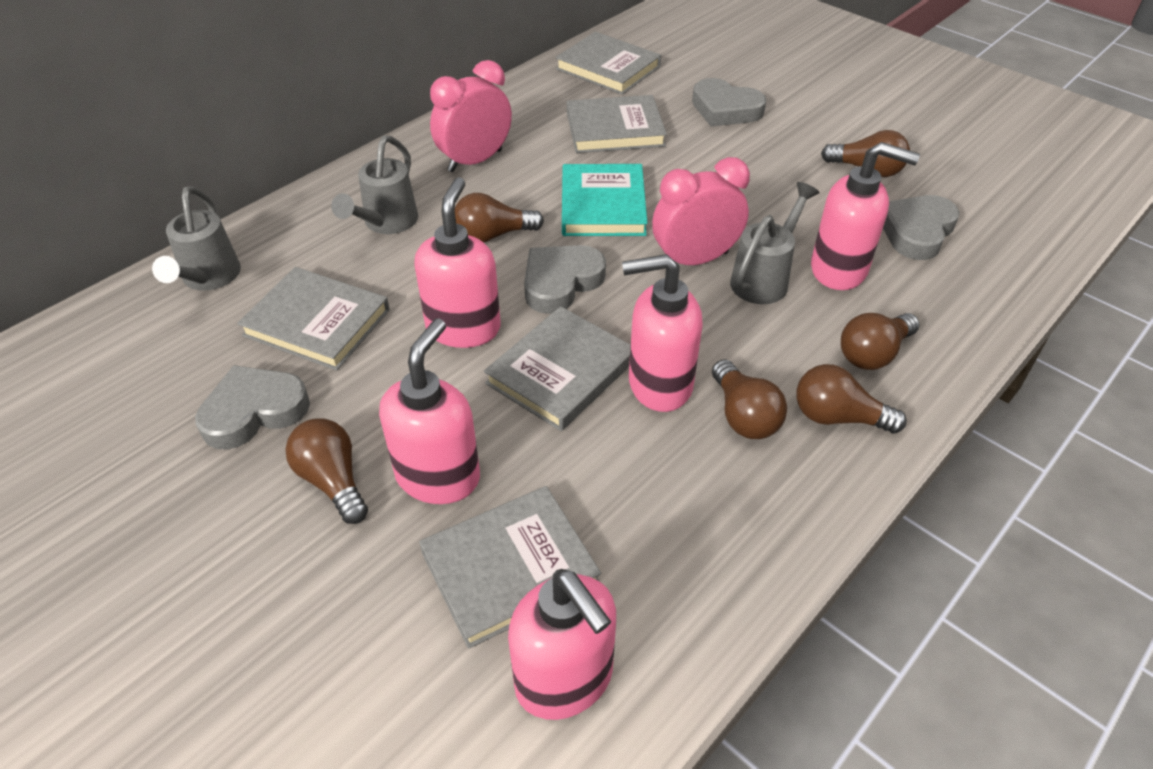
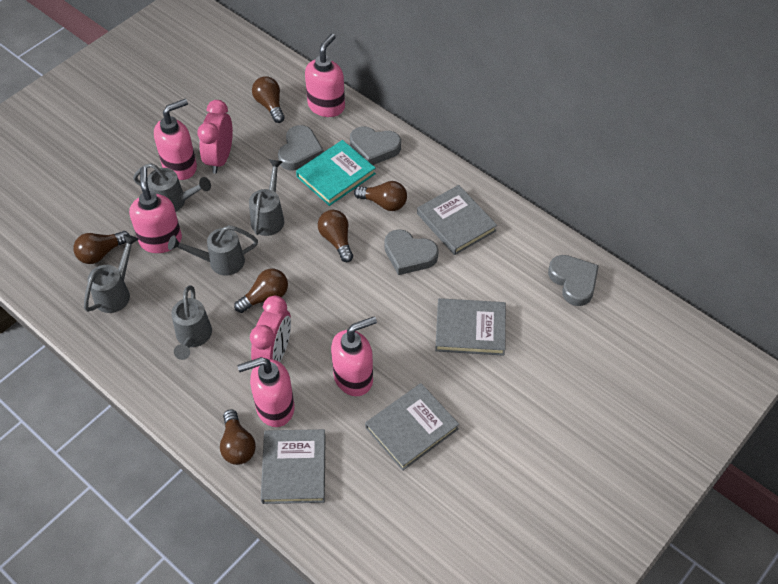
grey book: [237,267,390,371] [419,486,601,649] [484,306,631,431] [556,32,661,95] [567,95,667,153] = 5 -> [261,429,326,504] [365,383,459,471] [417,185,497,255] [435,298,506,356] = 4
grey watering can: [152,186,241,291] [331,135,418,234] [730,182,819,304] = 3 -> [84,234,138,313] [133,163,211,212] [168,225,258,276] [171,285,212,360] [249,159,284,236] = 5

